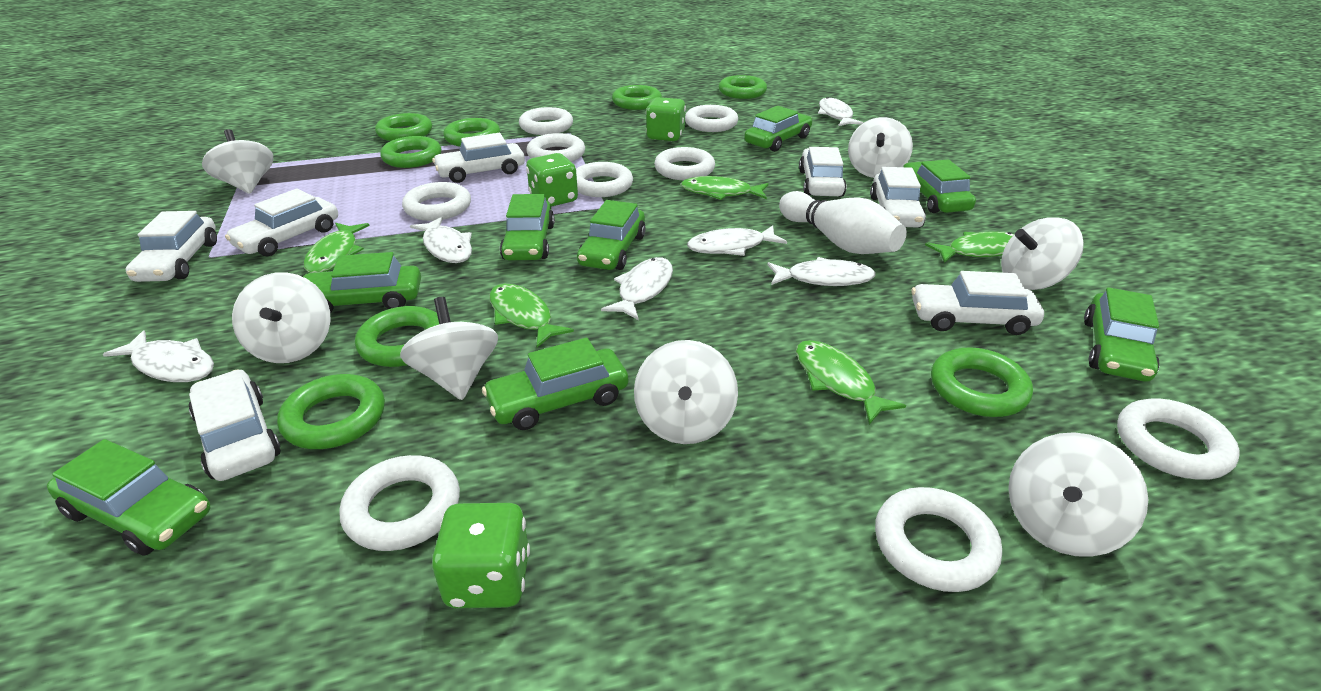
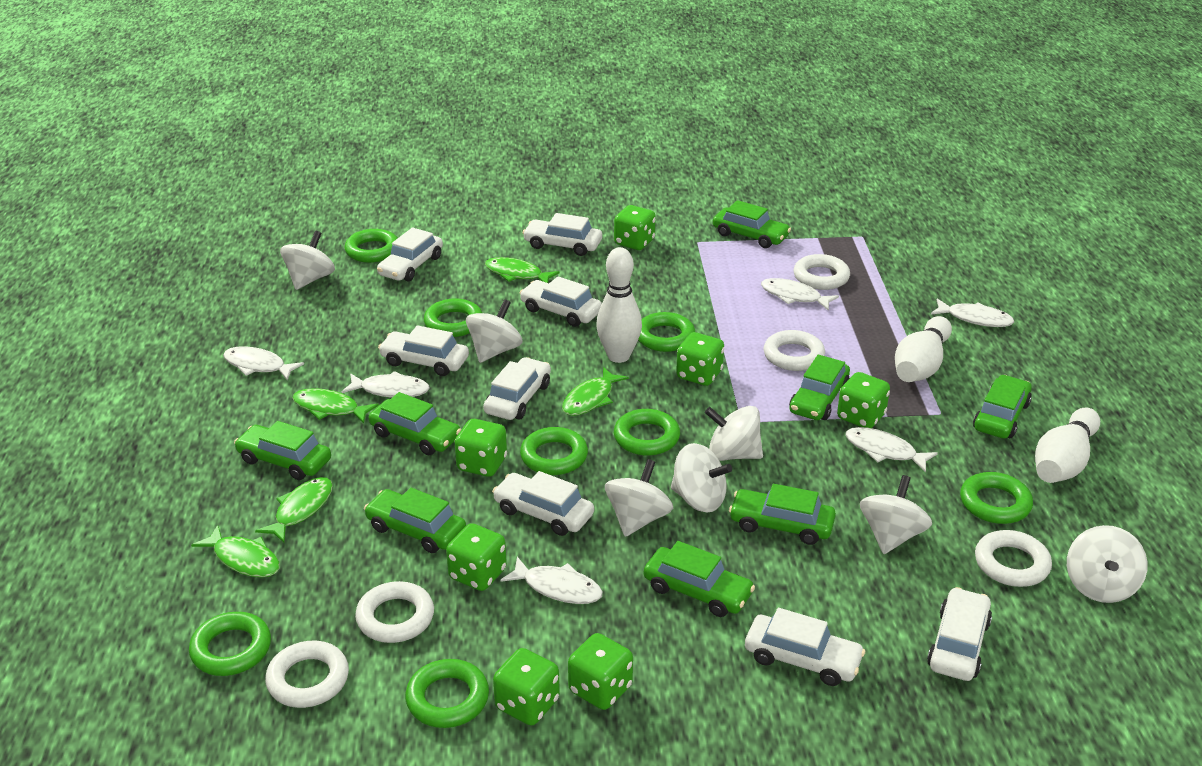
green dice: [432,503,530,608] [526,153,578,207] [646,97,686,141] = 3 -> [446,523,507,591] [455,419,507,477] [493,648,560,725] [568,633,633,710] [614,205,656,250] [676,332,724,386] [837,372,890,428] = 7
white bowling pin: [779,191,907,254] = 1 -> [596,247,642,363] [895,316,952,382] [1035,408,1100,483] = 3
white car: [126,211,217,282] [189,369,281,481] [225,189,338,256] [432,133,525,183] [799,147,846,197] [870,167,926,227] [911,271,1044,335] = 7 -> [377,227,443,282] [378,325,469,376] [483,357,551,420] [492,471,594,536] [520,276,602,327] [522,213,602,256] [745,608,865,686] [927,587,992,681] = 8
white ring: [340,455,460,551] [402,182,471,221] [519,107,573,135] [526,133,585,162] [576,162,633,197] [654,147,715,180] [685,105,738,132] [875,487,1002,592] [1117,399,1239,480] = 9 -> [265,641,349,708] [355,581,434,643] [764,330,825,371] [793,254,850,290] [975,530,1052,587] = 5

